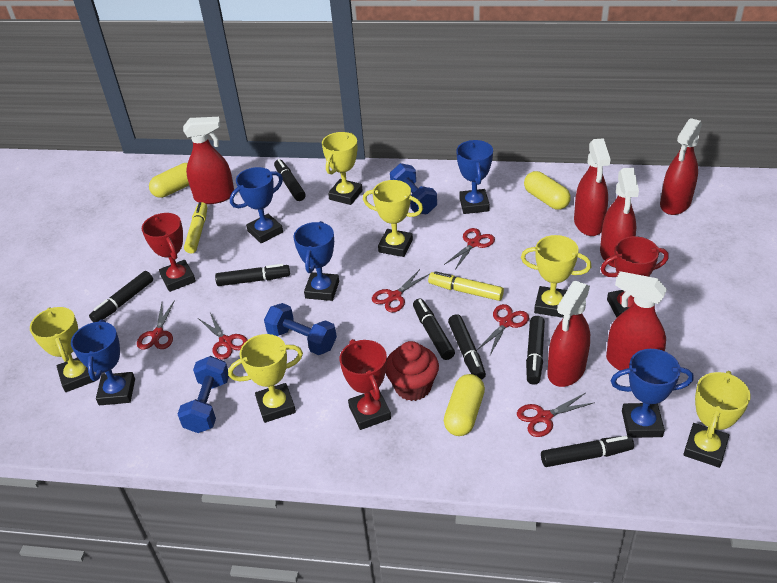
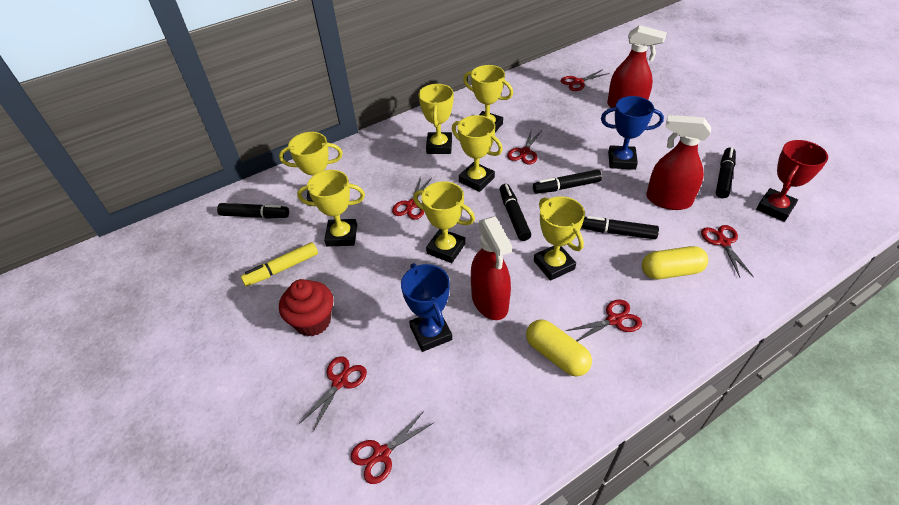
black marker: [89,271,153,322] [215,264,290,286] [274,159,306,201] [413,299,455,360] [448,314,486,380] [526,316,545,385] [541,436,634,467] = 7 -> [217,203,289,219] [499,184,531,241] [533,170,602,194] [581,216,659,239] [716,147,736,198] = 5
blue dumbbell: [178,356,229,433] [264,303,337,355] [390,163,437,214] = 3 -> none = 0
blue trophy: [71,319,135,405] [230,167,283,243] [293,221,339,301] [456,140,493,214] [611,349,694,438] = 5 -> [401,263,452,352] [601,96,664,170] = 2
red scissors: [137,300,175,349] [198,313,248,360] [372,269,429,313] [444,228,495,269] [477,304,529,355] [517,393,595,437] = 6 -> [299,356,367,431] [350,411,433,484] [392,176,432,220] [507,128,542,165] [560,69,609,91] [566,299,642,341] [701,225,754,277] = 7
red spray bottle: [183,117,234,204] [547,281,590,387] [574,138,610,236] [600,168,639,267] [606,271,667,371] [660,118,702,215] = 6 -> [471,216,512,320] [607,25,667,108] [646,115,711,210] = 3
red trophy: [142,213,196,292] [340,339,391,430] [601,236,669,317] = 3 -> [756,140,828,222] = 1
yellow capsule: [149,163,189,198] [444,374,485,436] [524,171,571,210] = 3 -> [526,319,592,377] [642,246,708,279] = 2
yellow marker: [184,202,207,254] [428,271,504,301] = 2 -> [241,242,318,286] = 1
yellow trophy: [30,307,95,392] [228,334,303,423] [322,132,363,205] [363,180,423,257] [521,235,591,318] [683,371,751,468] = 6 -> [279,132,343,206] [297,170,365,247] [413,181,475,263] [419,84,454,154] [452,115,503,192] [463,65,513,132] [534,196,585,281] = 7

